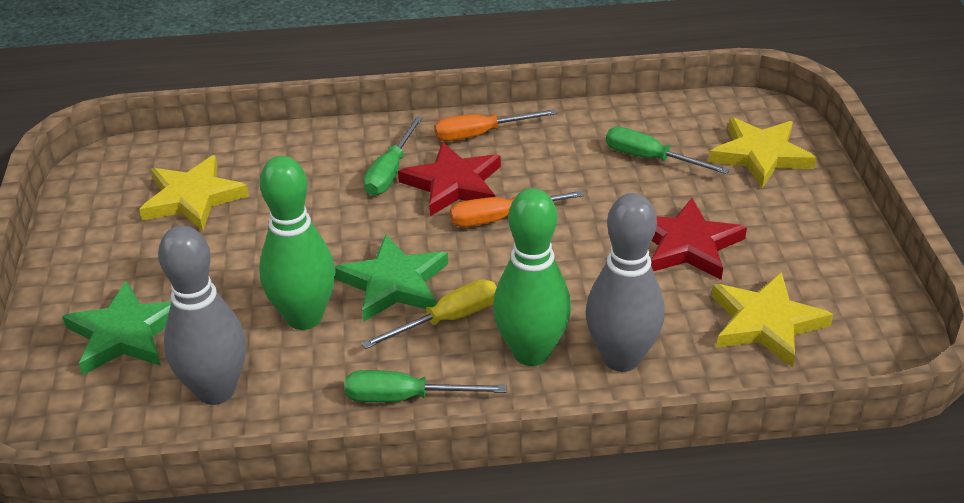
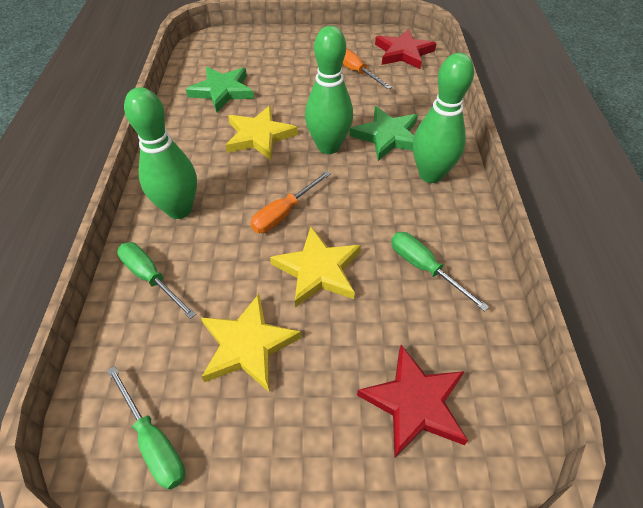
green bowling pin: [259,156,336,330] [493,188,571,366] = 2 -> [124,87,197,219] [305,26,353,154] [413,53,474,183] = 3
grey bowling pin: [158,226,246,405] [585,193,665,372] = 2 -> none = 0
yellow screwdriver: [362,279,497,349] = 1 -> none = 0

